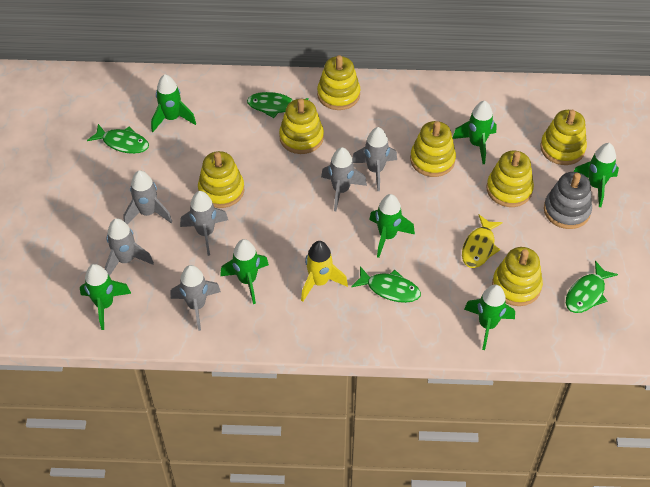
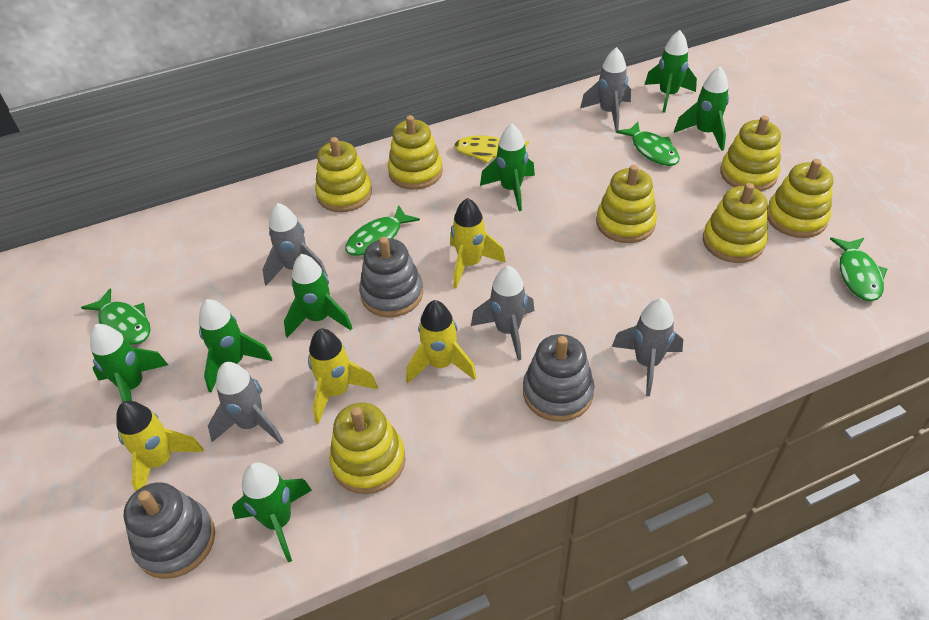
grey rocket: [105,218,154,276] [123,170,172,224] [170,265,221,331] [180,191,228,256] [321,147,367,211] [352,127,397,191] = 6 -> [208,362,284,444] [263,203,328,286] [471,266,535,360] [580,47,631,131] [612,298,683,396] = 5
grey stacking toy: [544,172,592,229] = 1 -> [124,482,215,579] [359,237,423,318] [523,334,594,422] = 3
yellow rocket: [301,241,348,302] = 1 -> [116,401,204,492] [308,329,378,424] [406,300,477,383] [450,198,506,289] = 4

